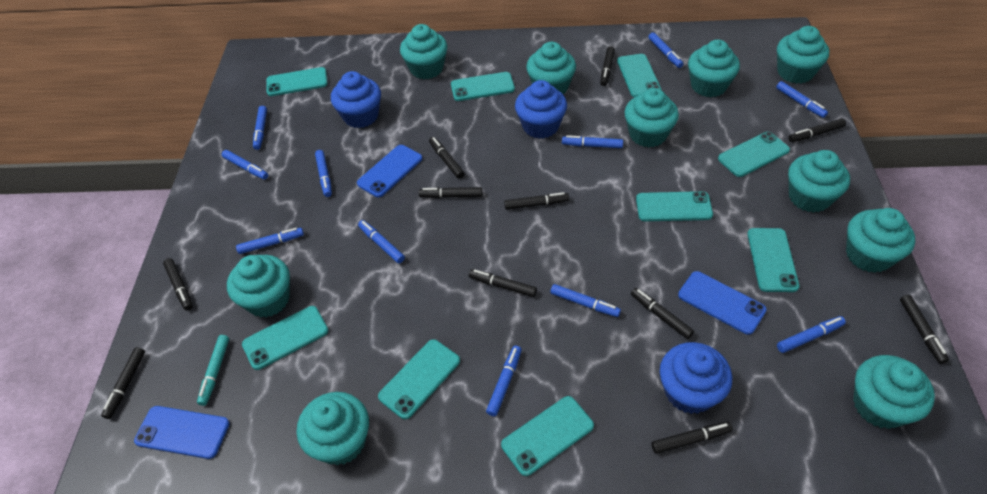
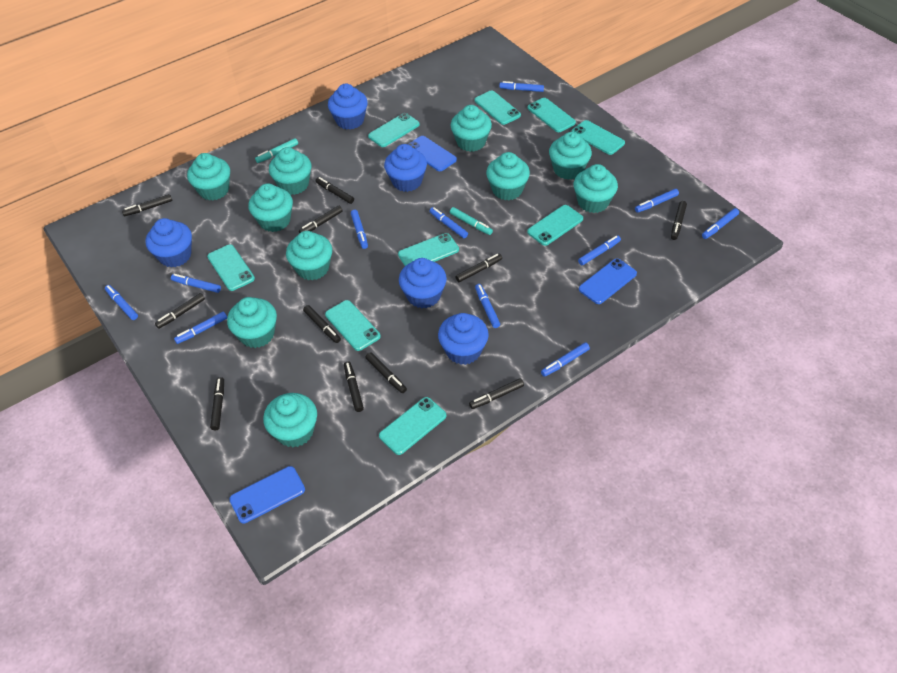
blue cupcake: [331,71,381,128] [515,80,567,139] [660,342,732,414] = 3 -> [145,218,192,267] [328,84,368,130] [384,144,427,192] [399,258,447,308] [438,313,489,365] = 5
turquoise marker: [197,335,229,406] = 1 -> [255,138,298,163] [450,207,493,235] = 2

